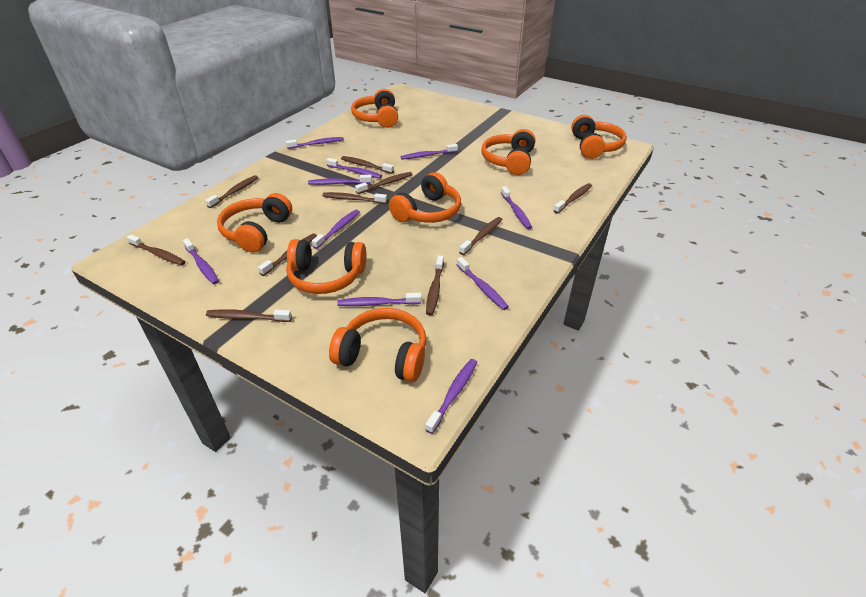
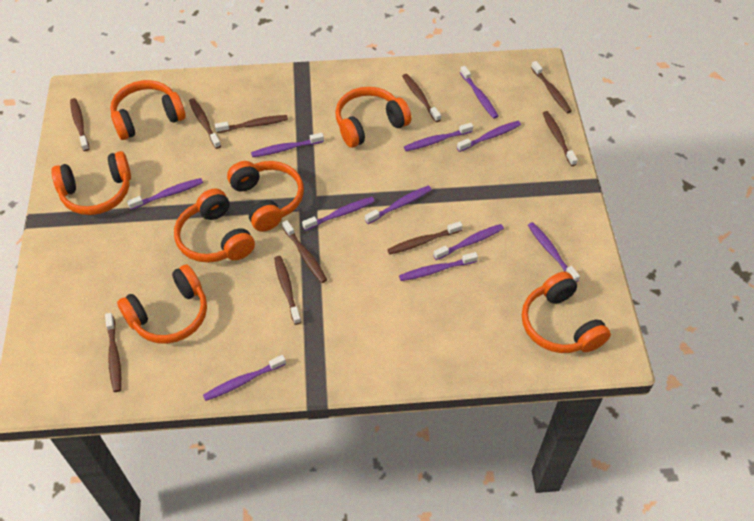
purple toothbrush: [183,238,219,284] [286,137,344,149] [308,175,372,185] [312,209,360,249] [326,158,382,178] [337,293,421,306] [401,144,458,160] [425,359,477,434] [457,257,509,310] [501,186,532,229] = 10 -> [127,178,203,210] [203,355,286,401] [251,133,324,157] [302,197,375,231] [365,185,432,224] [399,252,478,281] [404,123,473,151] [433,224,504,260] [457,121,521,152] [460,66,498,119] [528,222,580,282] = 11

